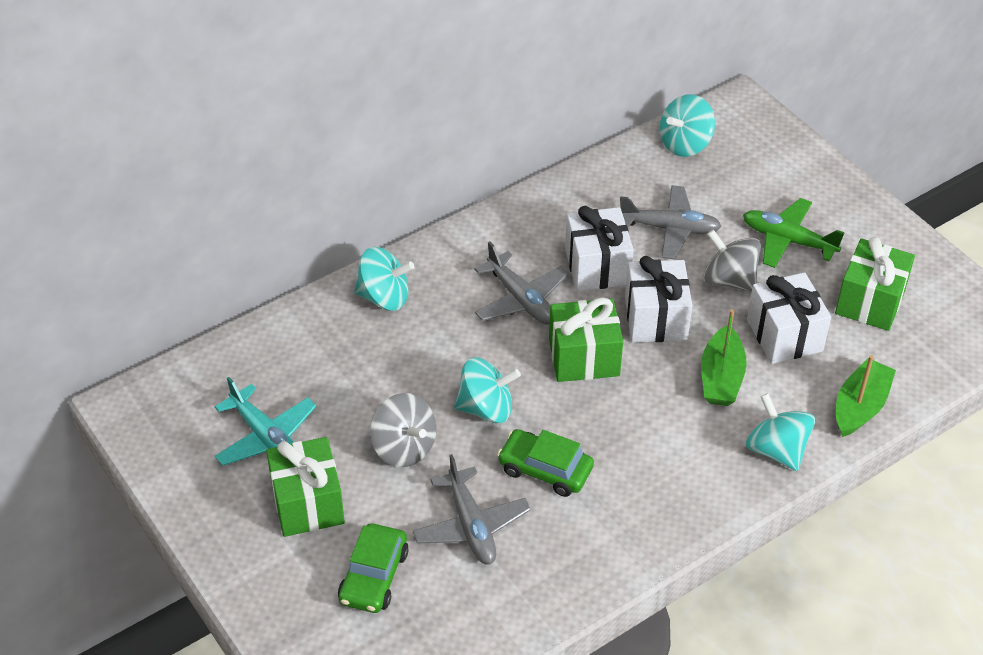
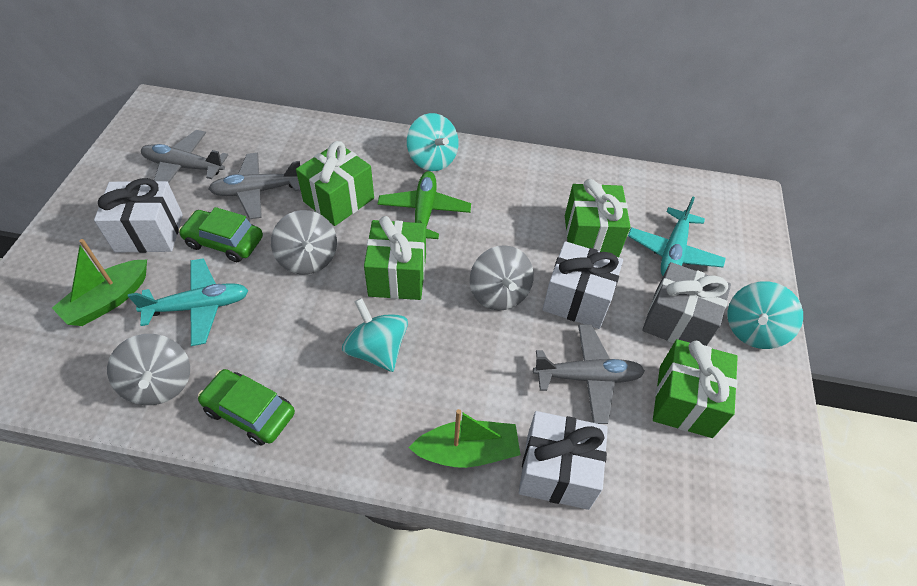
green gift: [266,437,345,537] [549,297,623,382] [835,237,915,331] = 3 -> [296,141,374,226] [364,216,426,300] [565,179,631,257] [653,339,738,438] = 4
grey gift: none = 0 -> [642,262,731,346] = 1
grey spinning top: [370,393,436,467] [703,230,761,292] = 2 -> [107,334,190,405] [271,210,337,275] [470,245,534,311] = 3
turquoise plane: [215,377,317,466] = 1 -> [128,258,249,346] [628,197,726,276] = 2
turquoise spinning top: [354,247,414,311] [454,358,521,423] [660,94,715,157] [746,393,815,471] = 4 -> [342,298,408,372] [407,113,458,171] [728,281,803,349] = 3

